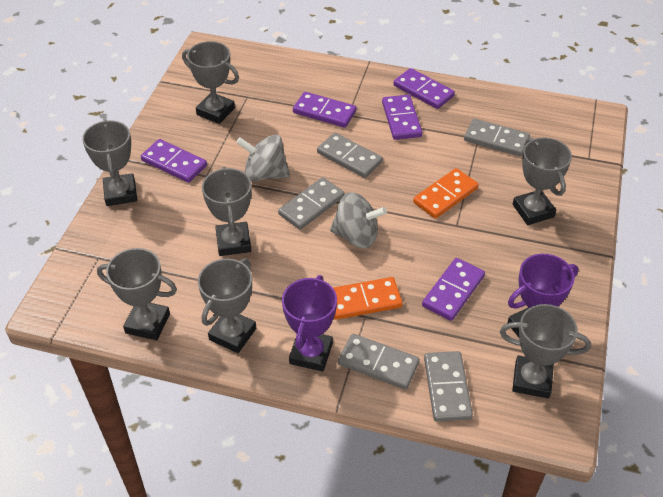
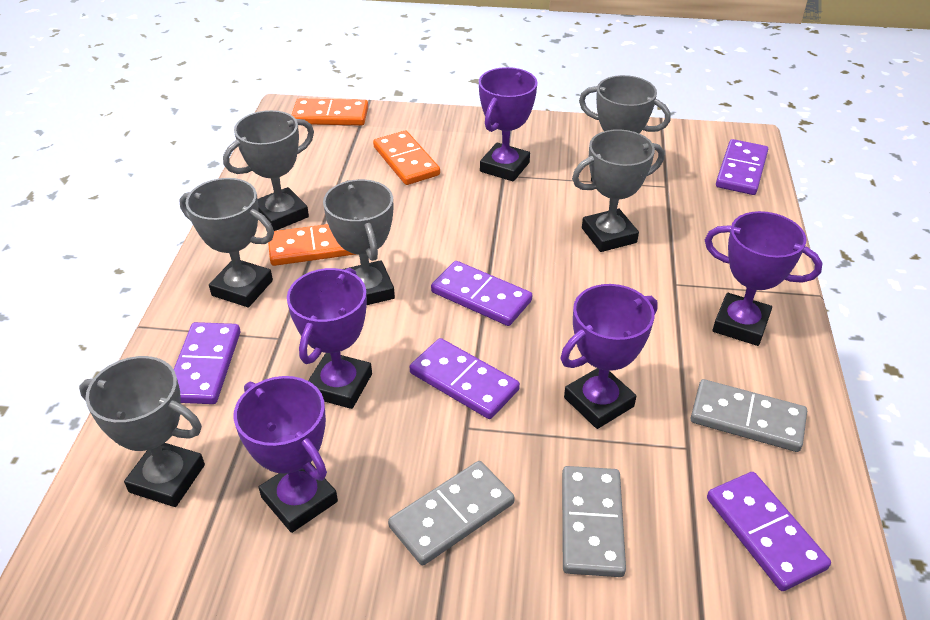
grey domino: [278,177,345,230] [317,133,383,178] [338,334,420,390] [424,351,473,422] [464,119,530,156] = 5 -> [388,461,515,565] [562,466,626,577] [691,379,807,452] = 3
grey spinning top: [236,135,290,182] [330,192,387,248] = 2 -> none = 0
grey trophy: [82,120,137,206] [97,248,177,340] [182,41,239,124] [198,258,256,353] [202,167,252,256] [500,304,591,398] [513,137,572,225] = 7 -> [79,356,205,507] [179,178,274,307] [223,110,314,231] [323,179,395,305] [572,129,664,252] [579,75,671,182] = 6
orange domino: [333,277,403,320] [413,168,479,219] = 2 -> [268,224,356,266] [292,98,368,126] [373,131,440,185] = 3
purple trophy: [282,275,337,372] [507,254,578,337] = 2 -> [233,376,338,533] [287,268,372,409] [479,67,538,182] [560,284,658,429] [705,211,822,346] = 5

